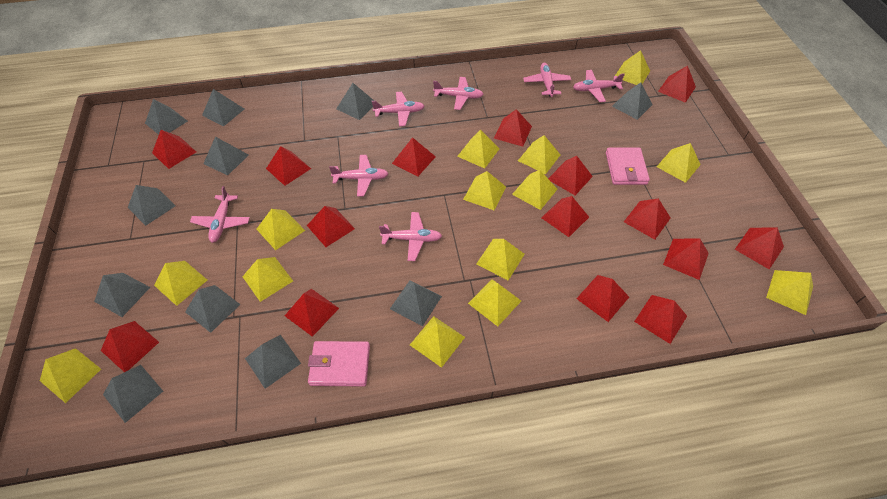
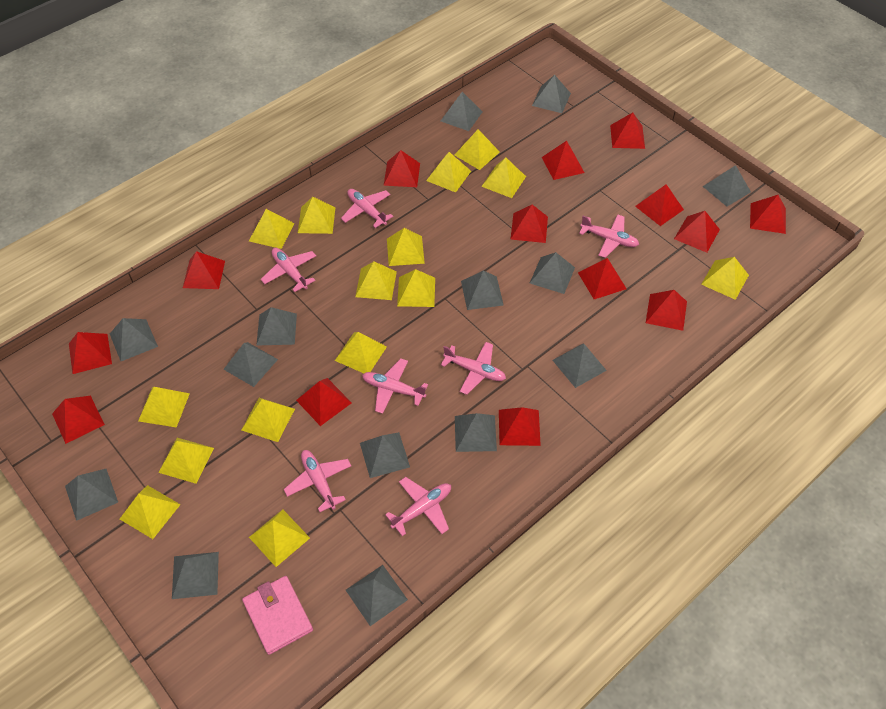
grey pyramid: [94,273,150,317] [103,365,163,423] [128,185,176,226] [145,99,188,135] [185,285,241,333] [202,89,244,127] [203,137,249,176] [245,335,301,389] [336,83,374,120] [390,281,442,326] [612,82,653,120] = 11 -> [65,469,118,521] [110,318,158,361] [172,552,219,599] [223,342,278,387] [256,307,297,346] [346,565,408,626] [360,432,410,478] [441,92,483,131] [455,413,497,452] [461,270,504,310] [530,252,575,294] [532,75,571,113] [553,343,607,388] [703,165,751,207] = 14
pink wallet: [308,341,370,386] [606,148,650,185] = 2 -> [242,576,313,655] = 1
red pyramid: [101,321,159,372] [152,130,196,169] [266,146,311,186] [285,289,339,337] [307,206,355,247] [392,137,436,176] [494,109,532,147] [541,196,589,237] [548,156,593,195] [576,275,629,322] [624,198,671,240] [634,295,687,344] [658,66,696,103] [663,238,709,280] [735,227,784,269] = 15 -> [52,396,105,444] [69,332,112,374] [183,251,225,289] [296,378,352,426] [384,150,420,187] [499,407,541,446] [510,205,548,243] [542,141,584,180] [578,258,627,299] [610,113,645,149] [635,184,684,226] [646,290,687,331] [674,211,720,253] [750,195,786,234] = 14
yellow pyramid: [40,348,101,403] [154,261,207,306] [242,257,293,302] [257,209,305,250] [410,316,465,368] [457,130,500,169] [463,171,506,210] [468,279,521,326] [476,239,525,280] [512,170,557,210] [518,135,561,174] [615,50,650,85] [657,143,701,183] [766,270,813,315] = 14 -> [120,485,181,539] [138,387,190,428] [158,438,214,484] [242,398,295,442] [249,209,294,249] [249,510,310,567] [298,197,335,234] [335,332,387,373] [355,262,397,300] [387,228,425,266] [397,269,435,307] [426,152,471,193] [454,129,500,170] [481,157,526,198] [701,257,749,300] = 15

